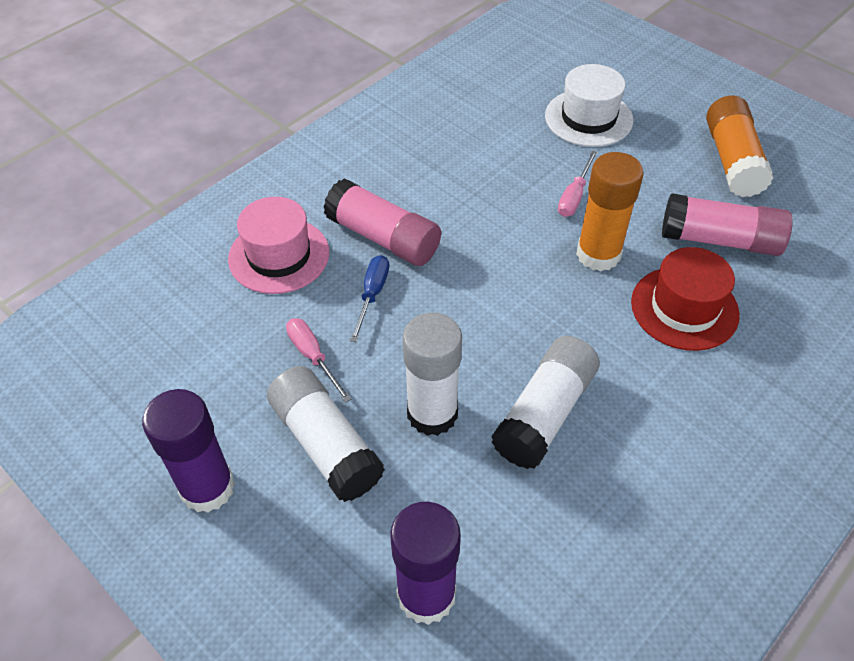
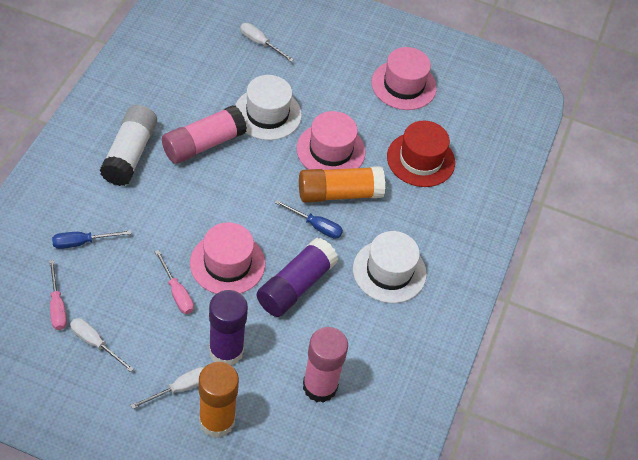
blue screwdriver: [350,255,389,342] = 1 -> [52,230,131,249] [275,200,343,239] = 2
pink hat: [228,197,329,294] = 1 -> [190,222,265,294] [296,111,366,170] [371,47,437,110] = 3
white glue stick: [267,366,385,502] [403,312,462,436] [491,336,600,469] = 3 -> [100,105,157,186] = 1
white hat: [545,64,633,147] = 1 -> [235,75,302,140] [353,231,427,303] = 2
white screwdriver: none = 0 -> [70,318,134,372] [131,367,204,409] [240,23,294,62] = 3

